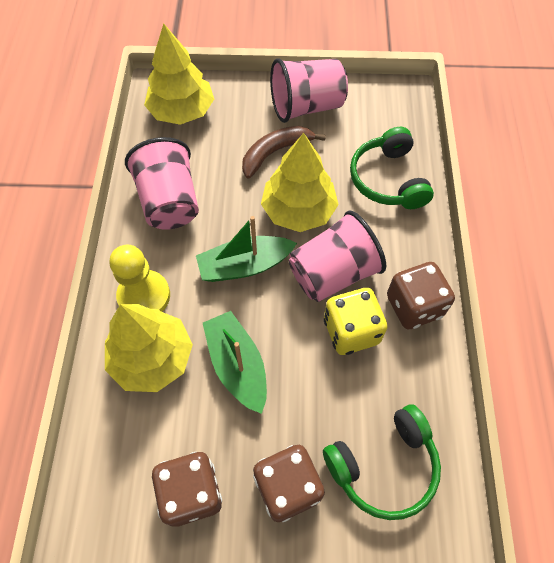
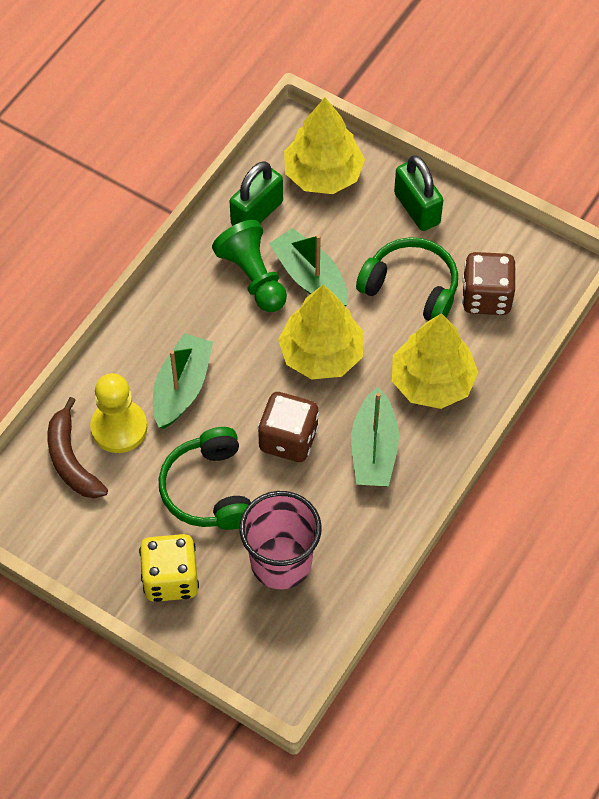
brown dice: [152,452,222,527] [253,445,325,522] [387,262,455,329] = 3 -> [258,392,319,462] [462,252,516,315] = 2
green boat: [196,216,297,282] [203,311,267,414] = 2 -> [153,333,213,429] [269,228,348,306] [351,387,399,486] = 3
green padlock: none = 0 -> [229,161,283,226] [394,155,443,231] = 2
green pawn: none = 0 -> [212,220,287,312] = 1
pink cup: [125,137,199,230] [270,58,348,123] [289,211,386,302] = 3 -> [239,491,322,589] = 1

